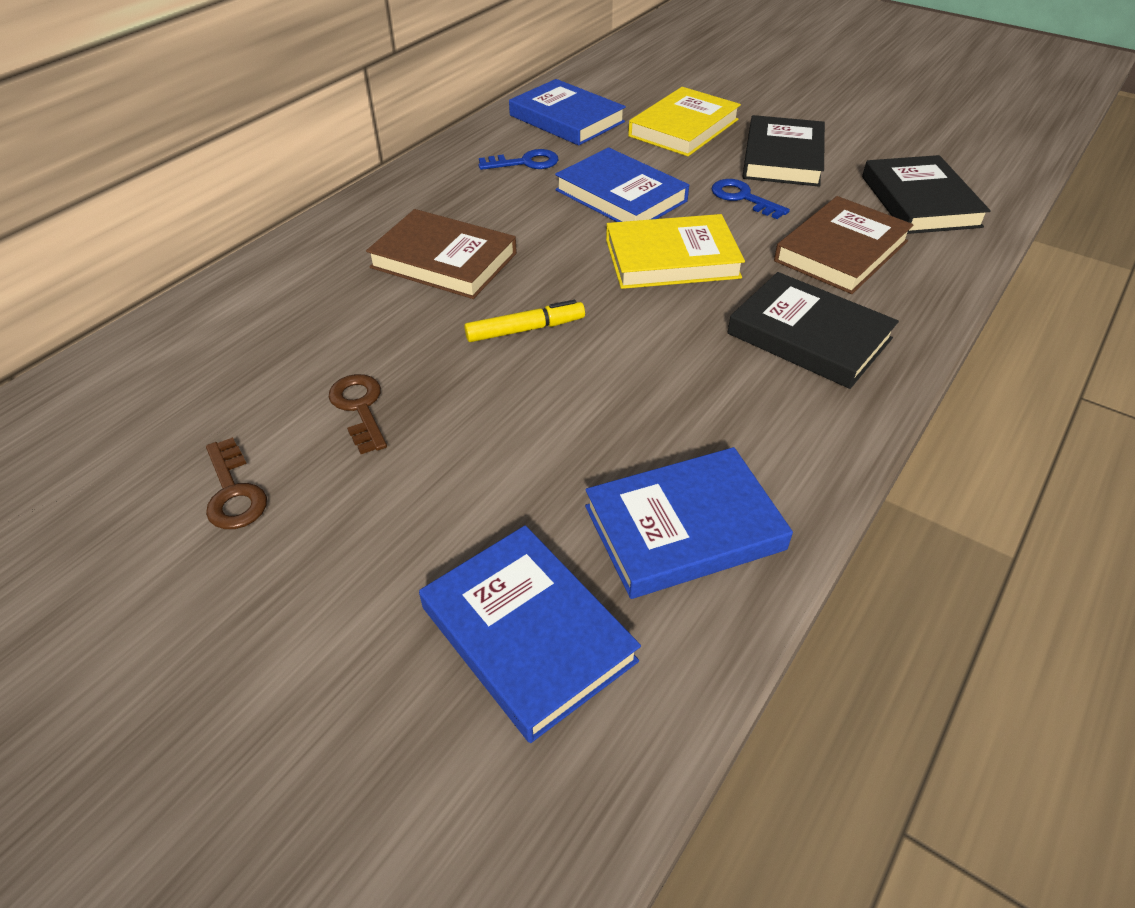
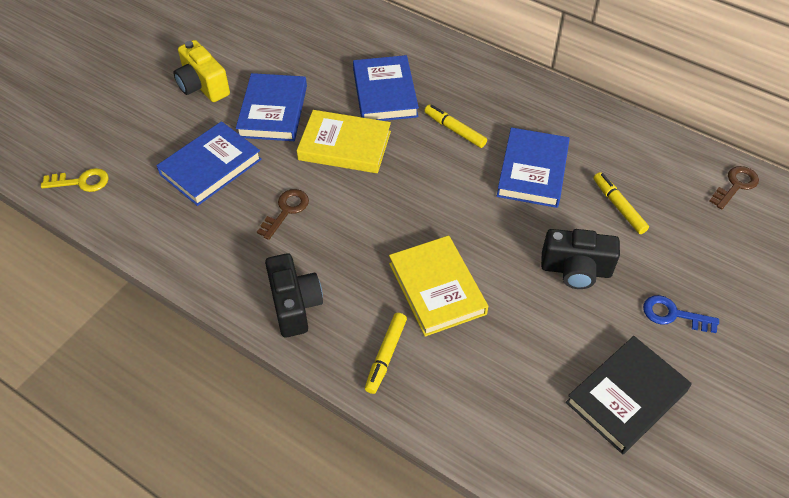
black book: [727,272,899,389] [742,115,825,187] [862,155,991,234] = 3 -> [566,336,692,454] = 1
black camera: none = 0 -> [265,253,323,338] [541,229,620,289] = 2
blue key: [479,149,559,170] [712,179,790,219] = 2 -> [643,295,719,333] = 1
brown book: [366,209,517,299] [774,196,913,294] = 2 -> none = 0
yellow camera: none = 0 -> [173,40,230,102] = 1
yellow key: none = 0 -> [41,168,109,192] = 1
yellow marker: [464,300,585,342] = 1 -> [365,313,407,394] [424,105,487,148] [593,172,649,234] = 3

